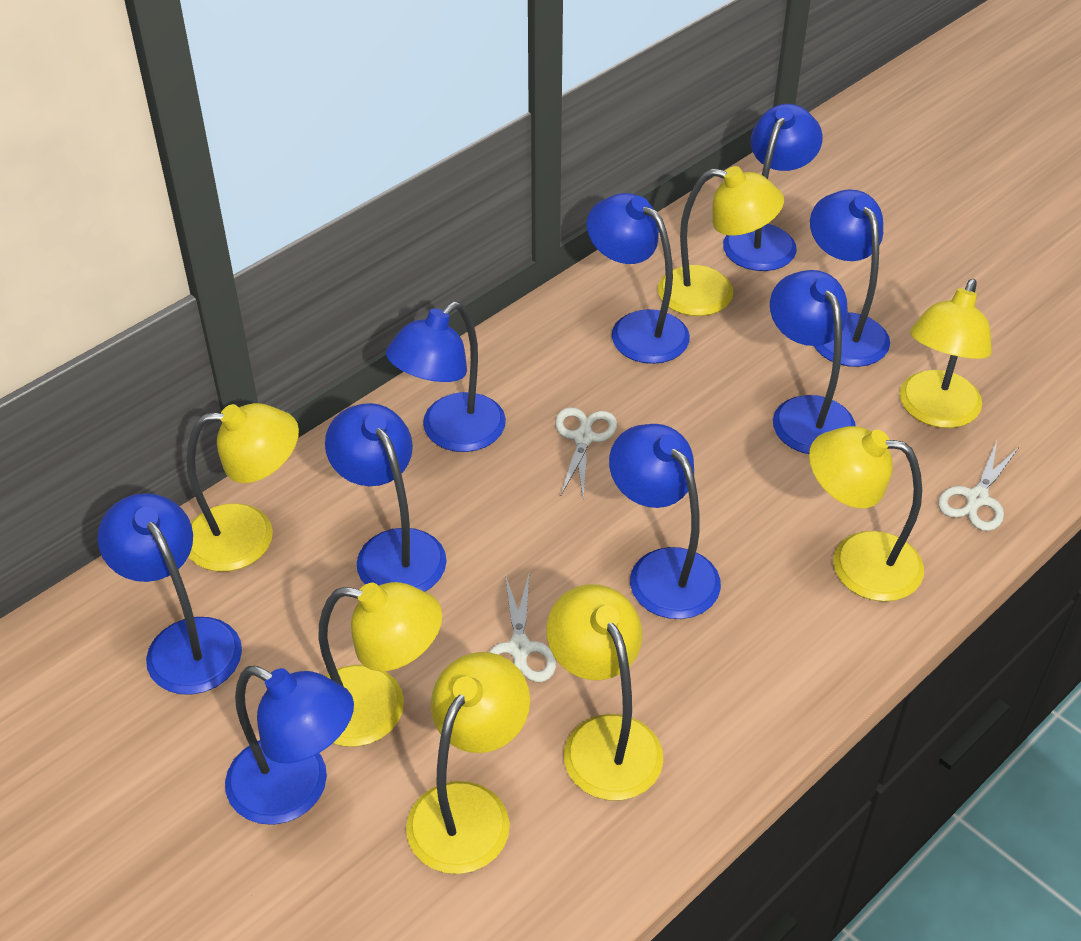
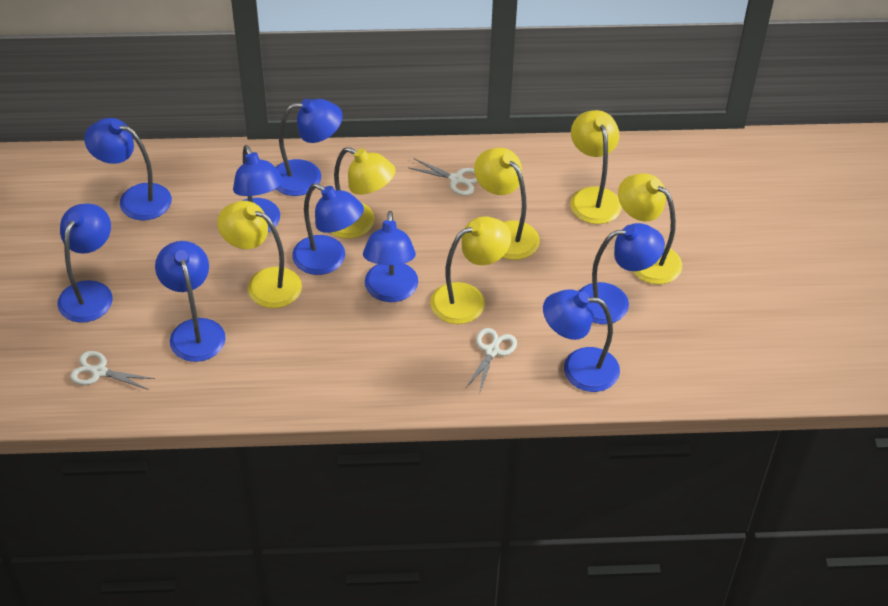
yellow lamp: [187,403,299,572] [318,582,442,747] [406,652,530,874] [546,584,663,800] [658,166,784,316] [809,426,924,602] [900,279,992,428] = 7 -> [217,201,302,308] [330,147,396,239] [430,216,511,324] [474,148,540,260] [570,110,622,224] [618,173,682,284] = 6

